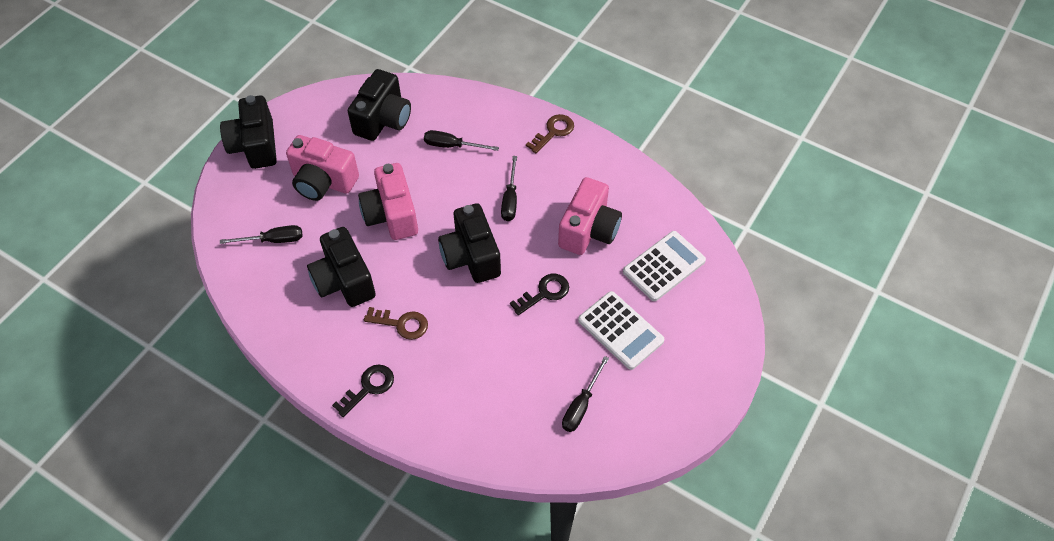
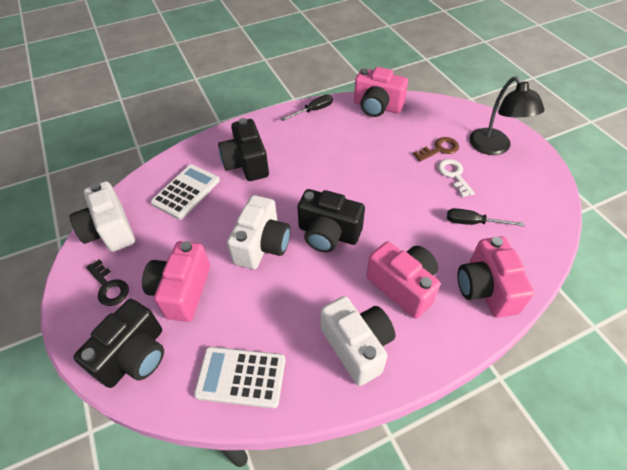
black camera: [220,95,277,169] [307,227,376,307] [348,69,411,141] [438,203,501,283] = 4 -> [73,299,164,388] [218,118,269,181] [297,189,365,252] = 3
black key: [332,364,394,417] [510,274,569,315] = 2 -> [86,259,129,306] = 1
black lamp: none = 0 -> [469,77,545,155] = 1
black screwdriver: [220,225,303,244] [424,130,499,151] [501,156,517,221] [562,356,609,432] = 4 -> [281,94,333,121] [447,208,524,226] = 2
brown key: [364,307,428,340] [526,114,574,153] = 2 -> [413,137,459,161] = 1
pink camera: [286,135,359,201] [358,163,418,240] [558,177,622,255] = 3 -> [142,241,210,322] [354,67,408,117] [366,242,440,319] [457,236,534,318] = 4
white camera: none = 0 -> [69,181,135,252] [227,195,291,269] [320,296,395,386] = 3
white key: none = 0 -> [438,159,475,197] = 1

